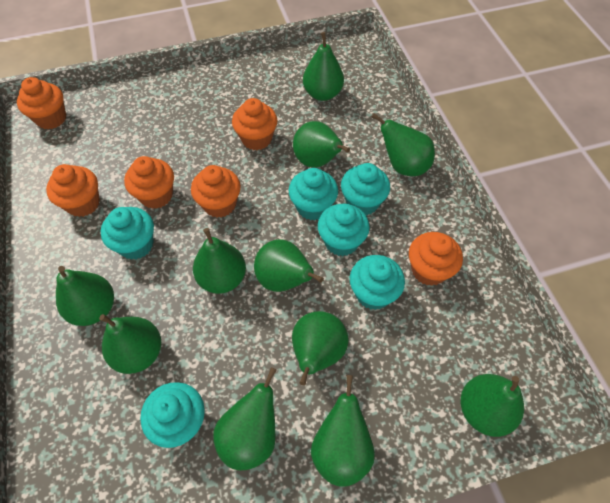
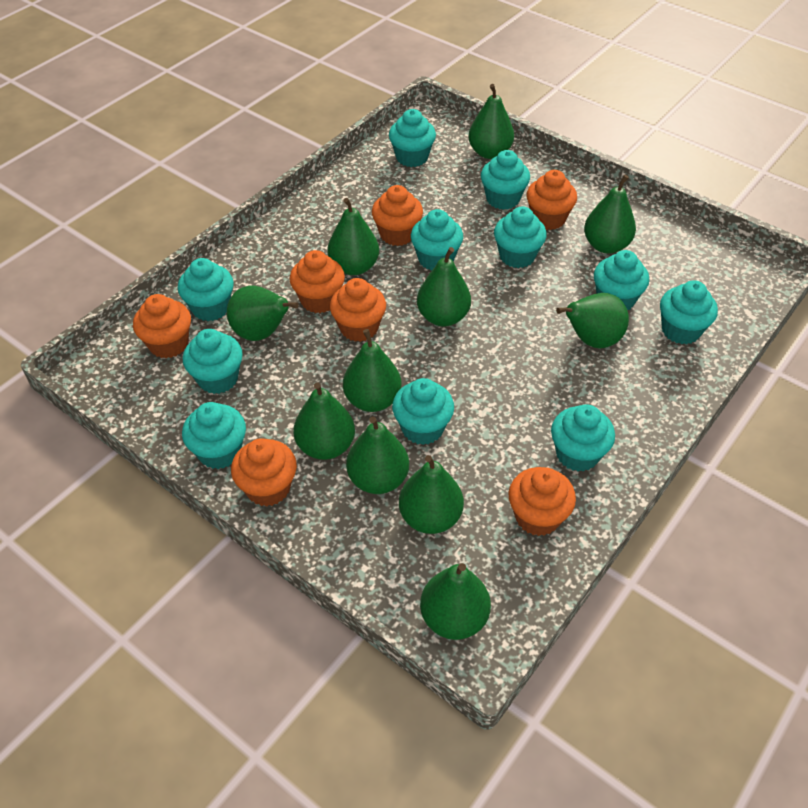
orange cupcake: [17,77,66,129] [46,164,100,217] [124,156,174,209] [191,165,241,218] [232,98,277,150] [409,232,463,286] = 6 -> [133,294,191,358] [231,438,297,507] [290,250,345,313] [330,278,386,342] [372,185,423,246] [509,467,576,536] [527,170,577,230] = 7
turquoise cupcake: [101,207,154,260] [140,382,205,448] [289,168,338,220] [318,204,370,256] [341,163,390,215] [350,255,405,310] = 6 -> [178,258,234,321] [182,402,246,469] [183,329,243,394] [389,109,436,167] [392,378,454,445] [411,209,463,270] [481,150,530,210] [494,206,547,268] [551,404,615,472] [594,250,649,310] [660,280,718,344] = 11

